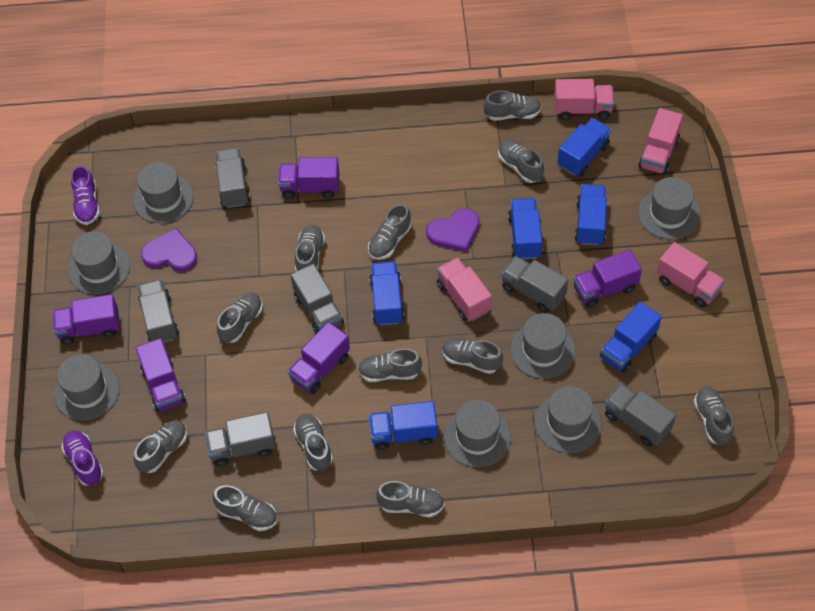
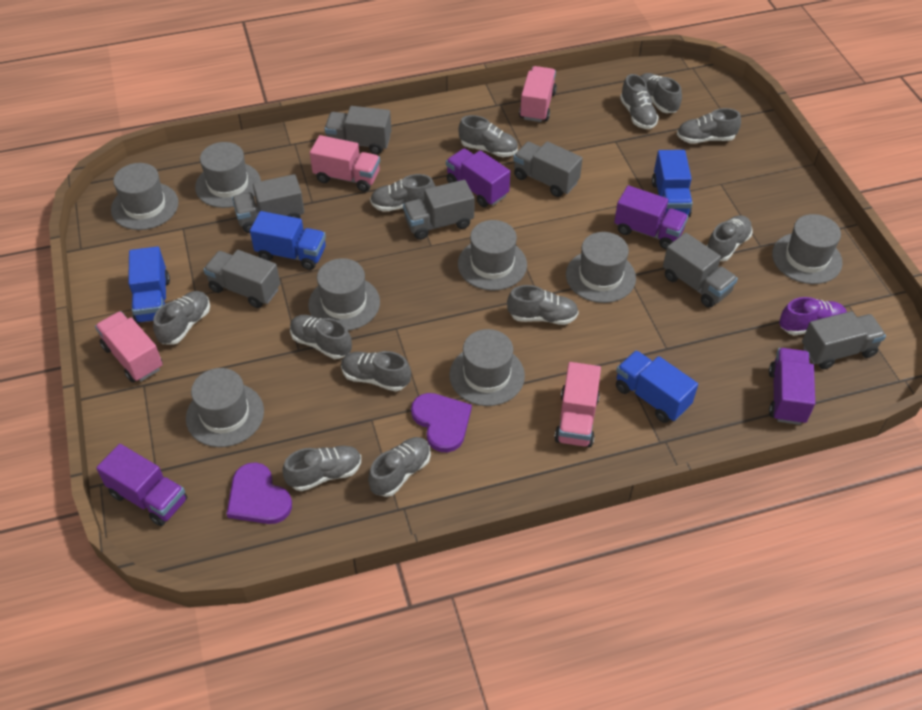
blue truck: [369,261,404,326] [369,401,437,450] [508,198,543,259] [557,118,611,176] [574,184,607,246] [600,301,662,373] = 6 -> [128,246,170,324] [250,211,326,270] [616,350,698,423] [652,150,693,217] = 4
grey hat: [54,354,120,420] [68,231,130,294] [133,162,194,223] [444,400,511,467] [510,313,575,379] [535,386,602,453] [638,177,700,240] = 7 -> [111,163,178,230] [186,368,264,447] [195,142,261,208] [308,258,380,331] [449,329,525,406] [458,220,527,291] [566,232,636,303] [772,214,843,284] = 8
grey truck: [137,279,179,343] [205,412,276,466] [216,148,250,208] [291,264,344,333] [501,256,568,313] [605,383,676,447] = 6 -> [203,250,280,308] [232,174,304,233] [324,106,391,154] [403,180,475,240] [513,141,583,197] [663,233,738,308] [802,311,886,370] = 7
purple shoe: [61,430,104,486] [71,165,100,225] = 2 -> [779,297,847,335] = 1
purple truck: [52,294,120,345] [136,338,186,412] [278,157,340,199] [288,322,350,394] [573,249,642,308] = 5 -> [96,444,187,526] [446,148,510,207] [614,185,688,249] [769,348,815,425] = 4

